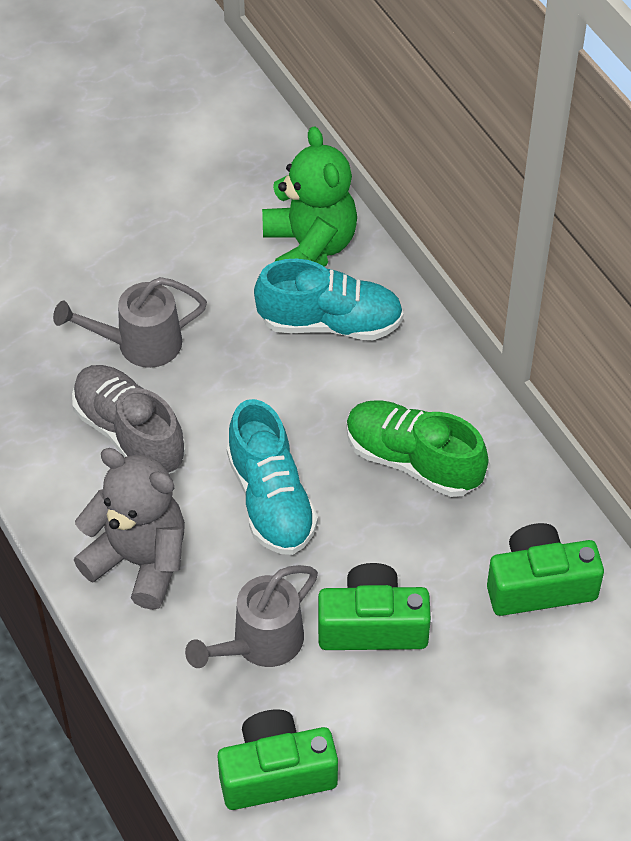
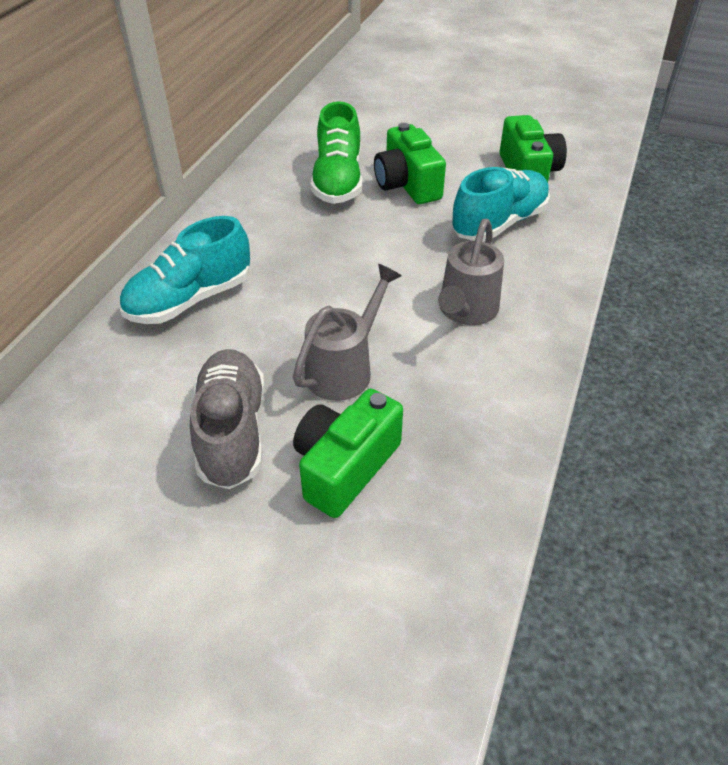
green teddy bear: [262,126,357,267] = 1 -> none = 0
grey teddy bear: [74,448,185,610] = 1 -> none = 0

